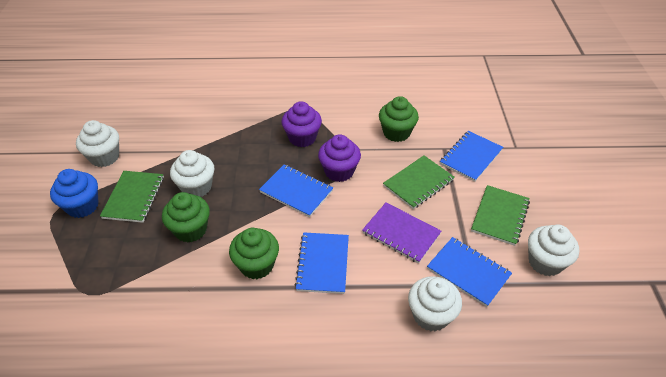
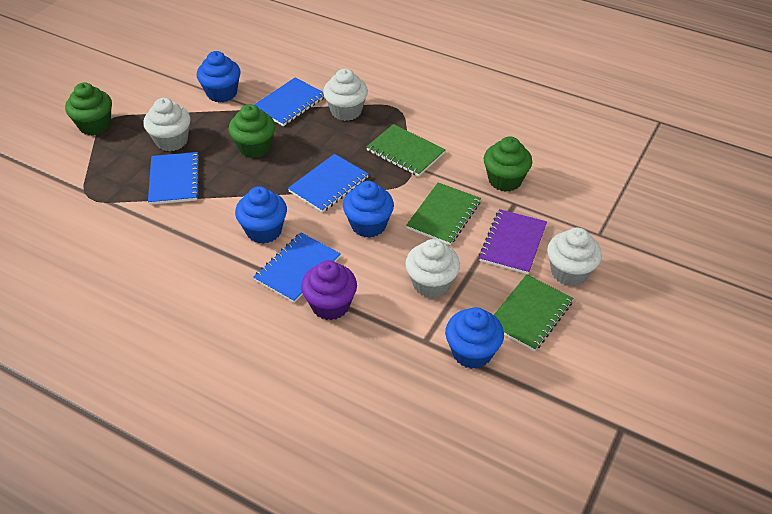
blue cupcake: [50,169,99,218] = 1 -> [197,51,241,102] [235,186,287,244] [343,181,394,238] [445,307,504,369] = 4
purple cupcake: [282,101,322,147] [318,134,361,182] = 2 -> [301,260,357,320] = 1

